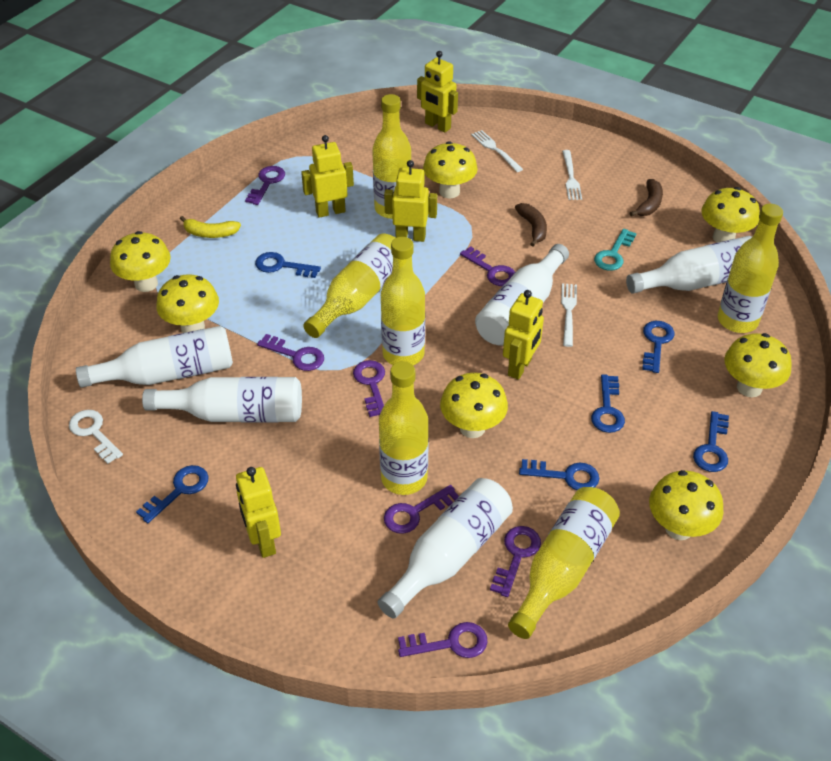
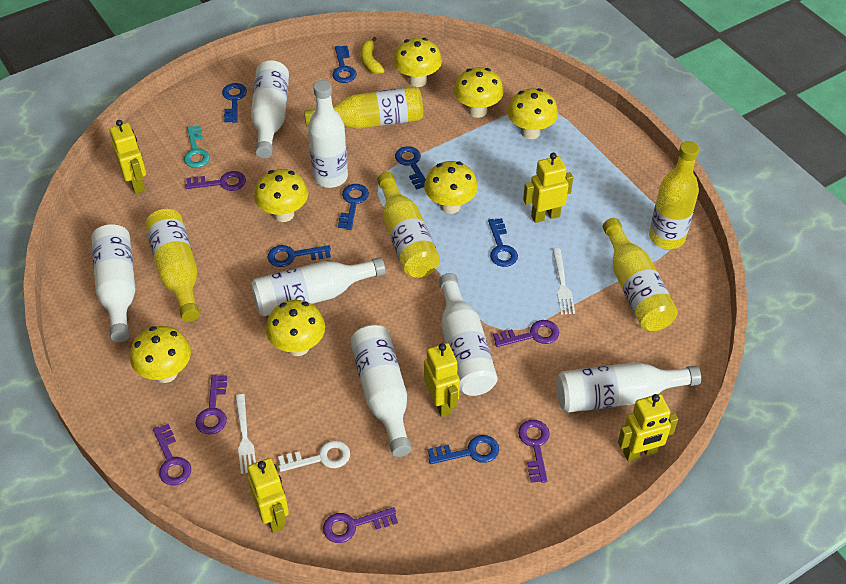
blue key: [136,465,209,523] [255,252,321,278] [519,459,599,490] [591,374,625,433] [642,321,675,373] [693,411,729,472] = 6 -> [222,83,247,123] [268,245,331,267] [332,45,357,83] [338,184,369,230] [395,146,426,190] [428,435,499,464] [488,218,518,267] = 7
brown banana: [515,203,547,247] [630,179,663,216] = 2 -> none = 0
purple key: [245,166,285,205] [257,334,324,371] [353,360,385,417] [384,485,459,534] [398,622,488,658] [460,246,516,286] [490,526,541,597] = 7 -> [153,424,191,485] [185,171,246,191] [196,375,227,435] [323,507,398,543] [493,320,559,347] [518,420,550,483] = 6
white bottle: [76,326,233,388] [142,377,302,422] [378,478,513,619] [475,244,569,346] [626,236,752,294] = 5 -> [91,224,136,342] [251,61,289,159] [251,257,386,316] [308,80,348,188] [350,325,412,457] [439,273,498,396] [556,362,701,413] = 7
white fork: [471,130,523,172] [561,283,577,347] [562,150,582,200] = 3 -> [235,394,256,474] [552,248,575,314] = 2
yellow bottle: [303,234,396,338] [372,94,411,219] [379,361,429,495] [381,237,425,365] [508,487,620,639] [718,204,783,333] = 6 -> [145,209,200,322] [304,86,423,129] [377,172,440,278] [603,218,678,331] [649,141,699,249] = 5

